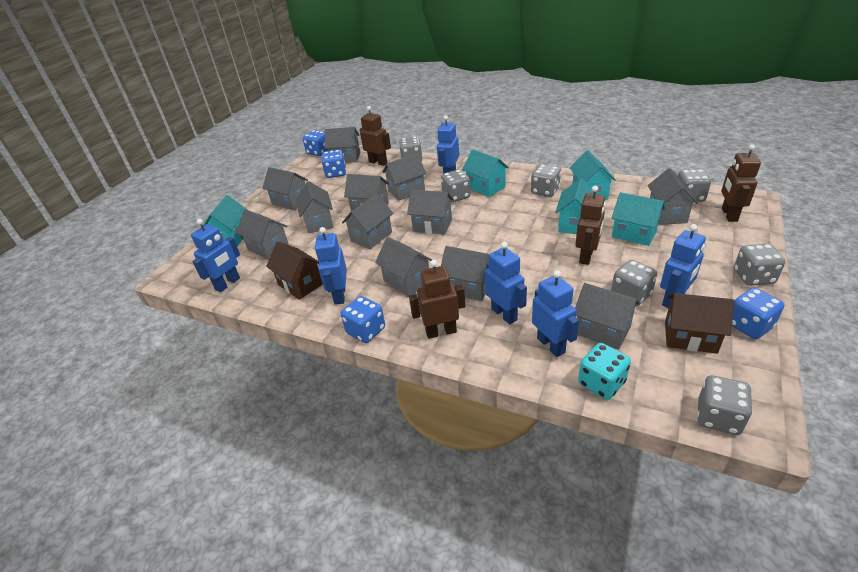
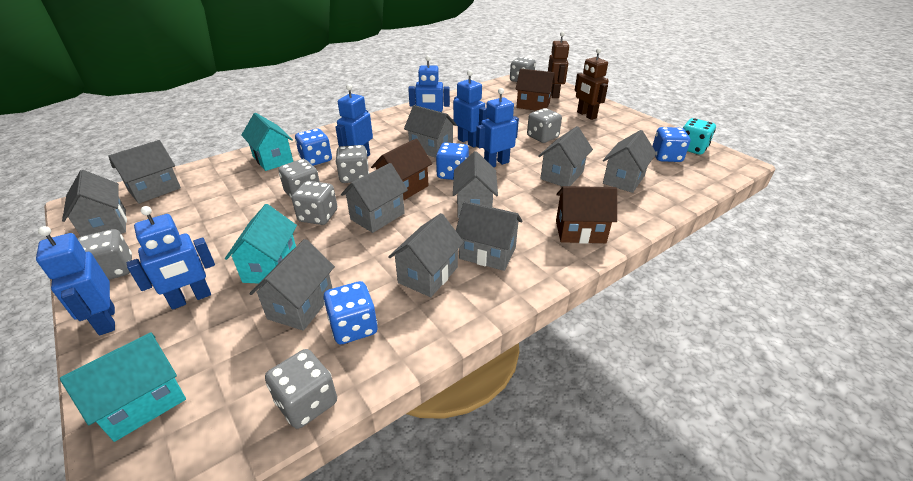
brown house: [266,242,323,300] [665,293,735,354] = 2 -> [371,139,432,200] [515,69,555,111] [556,186,617,244] = 3
brown robot: [359,106,391,166] [409,260,465,339] [575,186,606,265] [721,144,761,222] = 4 -> [548,32,569,98] [574,48,609,120] = 2
grey house: [236,209,289,260] [263,167,308,210] [296,181,334,234] [325,127,360,163] [342,194,393,249] [344,174,389,211] [375,237,432,297] [382,154,426,201] [407,189,454,234] [441,246,489,301] [575,283,640,350] [648,168,698,225] = 12 -> [62,170,127,236] [108,140,181,204] [249,239,335,331] [341,163,408,233] [388,213,464,297] [404,105,457,158] [453,151,498,218] [456,201,523,271] [538,126,593,187] [603,130,656,193] = 10
turquoise house: [203,195,248,246] [462,149,509,197] [555,178,593,234] [570,150,616,200] [612,192,665,246] = 5 -> [60,332,186,442] [225,204,297,284] [241,113,293,171] = 3

